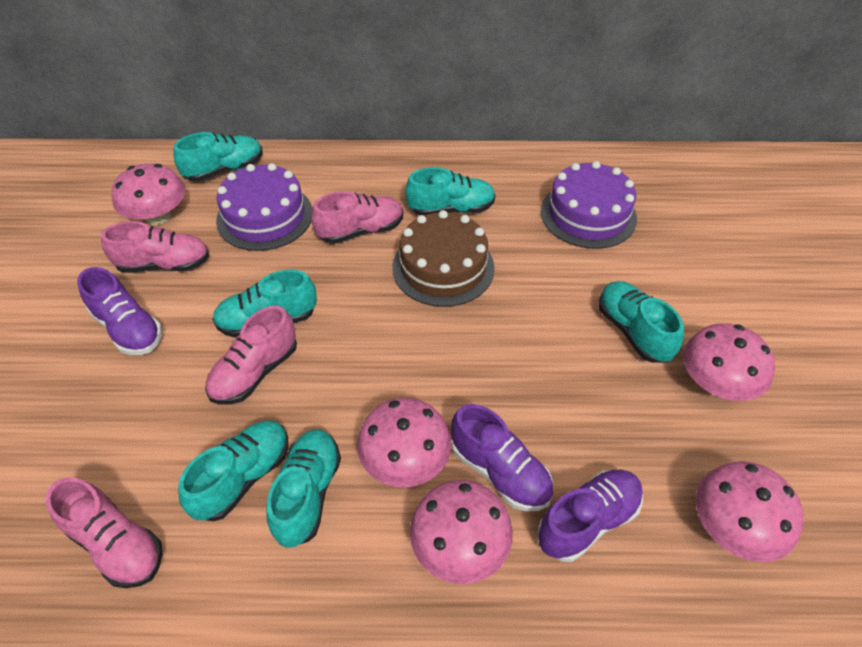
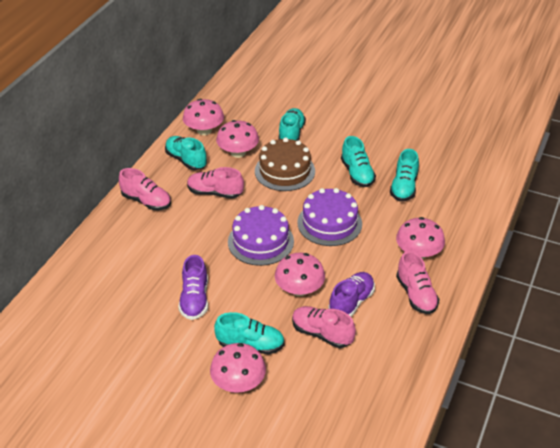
purple shoe: [77,267,162,355] [451,404,553,511] [538,470,643,562] = 3 -> [178,255,208,320] [328,272,375,317] = 2
turquoise shoe: [173,132,263,182] [178,420,289,521] [212,270,317,338] [266,429,341,548] [405,167,496,216] [599,281,684,363] = 6 -> [165,136,207,170] [214,312,285,354] [278,108,306,141] [341,136,376,187] [390,149,419,201] = 5

